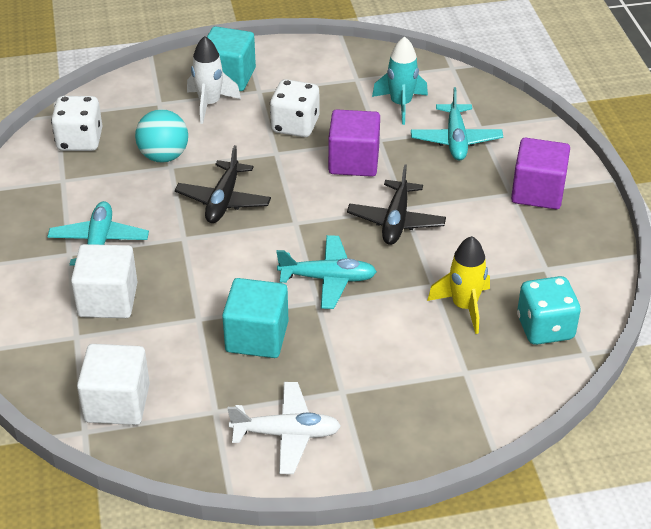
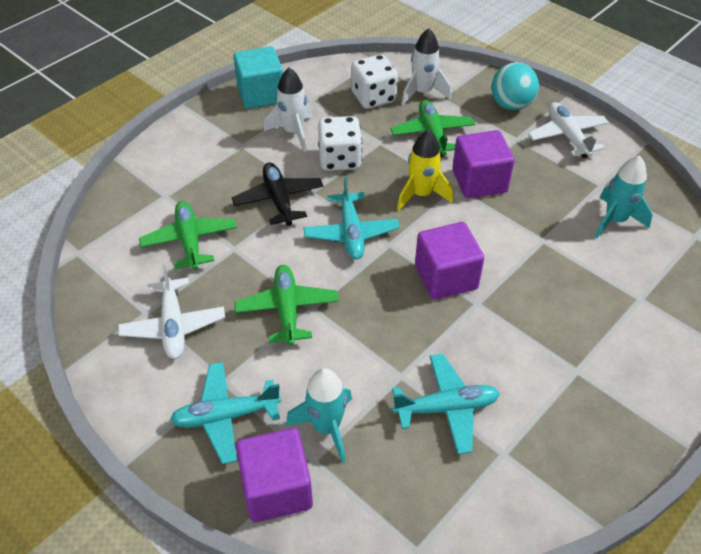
black plane: [175,145,271,223] [347,164,446,245] = 2 -> [232,163,323,226] = 1
green plane: none = 0 -> [139,201,237,270] [235,265,339,346] [390,100,475,157] = 3
purple cube: [328,109,380,177] [511,138,570,209] = 2 -> [236,428,313,523] [415,222,484,300] [452,130,515,198] = 3
turquoise cube: [207,26,256,91] [222,278,288,358] = 2 -> [233,46,283,109] = 1
turquoise dice: [517,276,581,345] = 1 -> none = 0
turquoise rocket: [372,36,428,125] = 1 -> [286,368,352,463] [595,156,653,238] = 2
white cube: [71,244,137,318] [77,344,150,425] = 2 -> none = 0
white plane: [228,382,341,474] = 1 -> [118,264,225,359] [528,102,609,158] = 2
white rocket: [187,36,241,124] = 1 -> [264,68,313,151] [402,28,451,105] = 2

